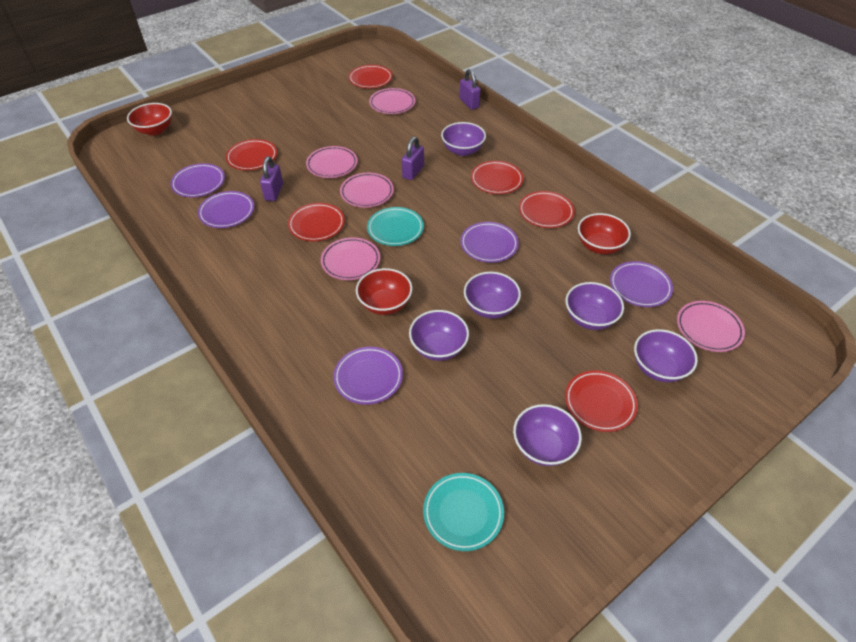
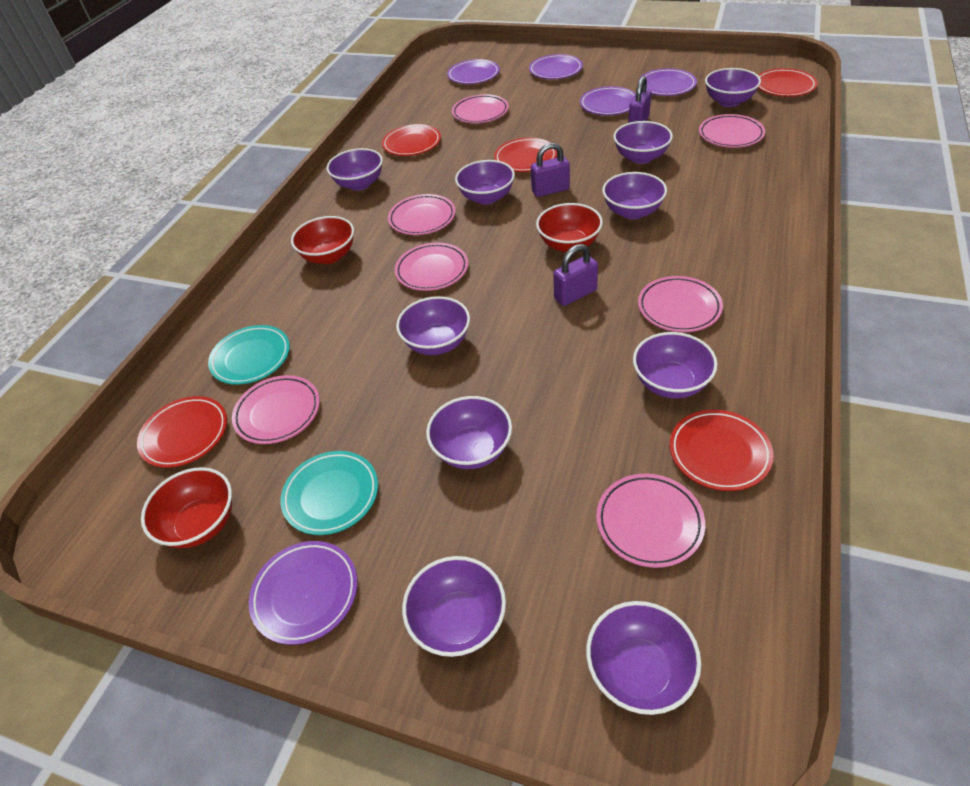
pink plate: [306,146,358,178] [321,237,380,280] [340,173,394,208] [369,88,415,114] [677,301,745,352] = 5 -> [232,375,320,444] [388,194,456,235] [395,243,468,291] [452,94,509,123] [596,474,705,568] [638,276,723,332] [699,114,765,148] = 7
purple bowl: [409,310,469,361] [441,122,486,156] [464,272,521,319] [513,404,582,466] [566,282,624,330] [634,329,698,382] = 6 -> [327,148,383,191] [396,296,470,355] [402,556,506,657] [426,396,512,469] [455,160,515,205] [586,601,701,715] [602,172,667,219] [613,121,673,164] [633,332,718,398] [705,68,761,107] = 10
red plate: [226,139,277,170] [288,203,345,241] [348,65,393,88] [471,161,524,194] [519,191,575,228] [565,370,638,432] = 6 -> [137,396,227,468] [382,124,441,156] [494,138,557,172] [670,410,774,491] [758,68,817,97] = 5

